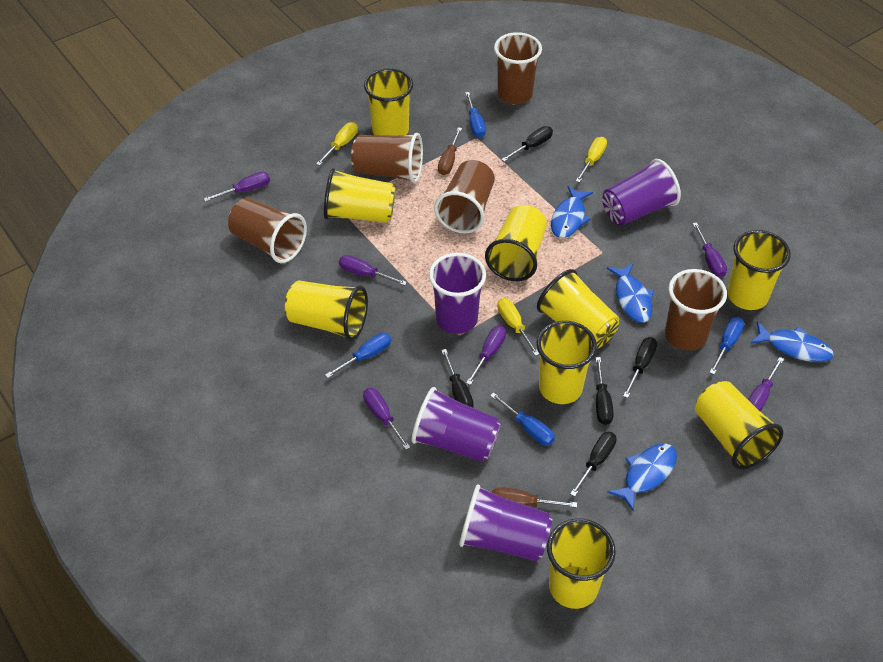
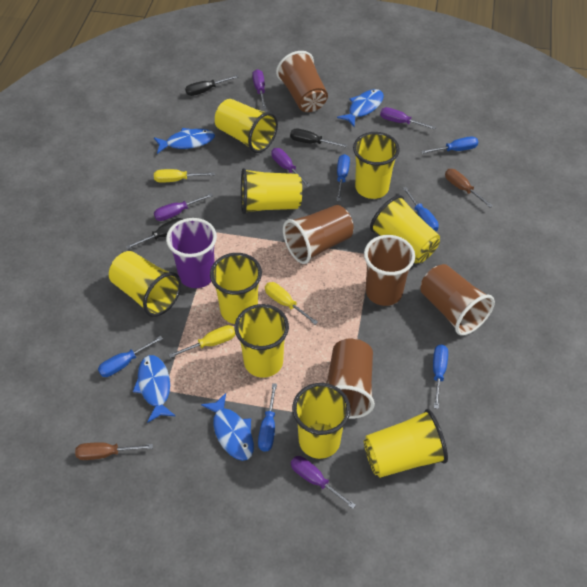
black screwdriver: [441,349,474,408] [501,126,553,162] [570,432,617,497] [596,357,614,425] [623,337,657,398] = 5 -> [126,218,183,249] [185,75,238,96] [290,128,347,148] = 3
blue screwdriver: [325,333,391,378] [465,92,486,138] [490,392,555,446] [710,317,744,374] = 4 -> [98,336,163,377] [258,383,277,452] [336,154,350,201] [403,187,439,232] [421,136,478,154] [433,345,448,409] = 6
purple cup: [411,387,501,462] [429,253,486,334] [459,484,552,561] [602,159,681,226] = 4 -> [166,218,217,288] = 1
purple screwdriver: [204,172,270,202] [339,255,407,286] [363,388,410,450] [466,326,506,385] [693,222,727,278] [748,357,784,412] = 6 -> [154,193,213,221] [252,69,266,109] [271,148,310,187] [291,456,356,509] [380,107,436,130] = 5

